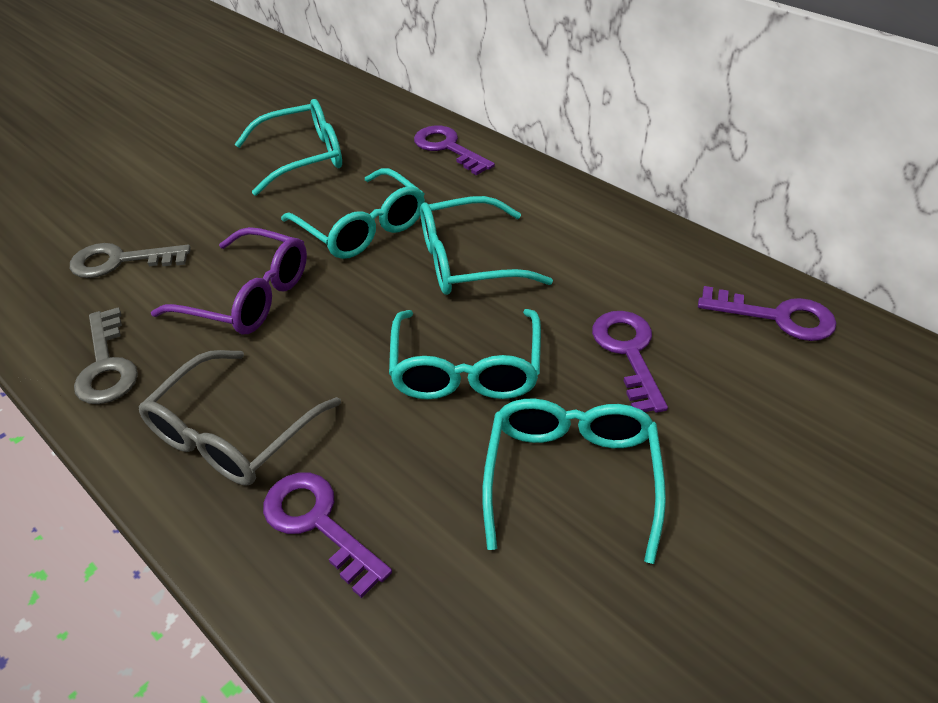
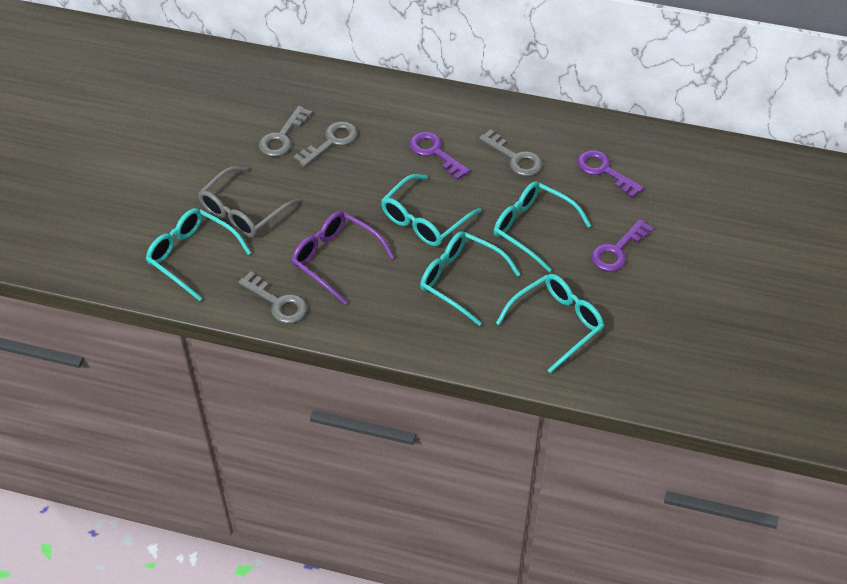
grey key: [70,243,191,278] [74,307,138,404] = 2 -> [238,271,307,324] [259,106,312,157] [293,121,358,167] [479,129,543,176] = 4
purple key: [263,473,392,598] [414,126,495,175] [592,311,668,413] [698,286,837,341] = 4 -> [409,132,470,180] [577,150,644,198] [591,219,653,272] = 3

